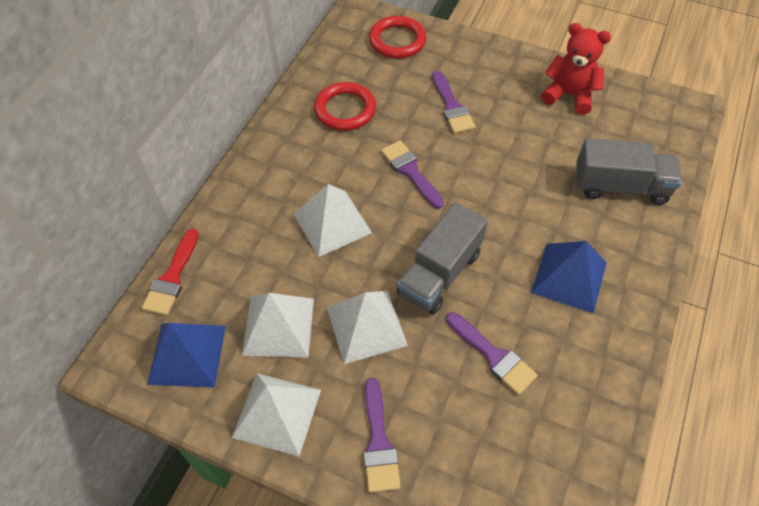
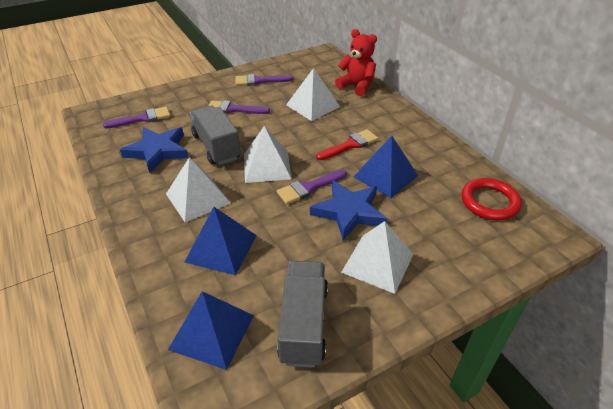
blue pyramid: [147,323,226,388] [531,241,607,314] = 2 -> [168,291,254,370] [185,207,257,275] [354,136,418,198] = 3
blue star: none = 0 -> [120,127,189,173] [310,180,387,240] = 2
red ring: [314,82,376,131] [369,16,427,59] = 2 -> [461,178,522,220] = 1

